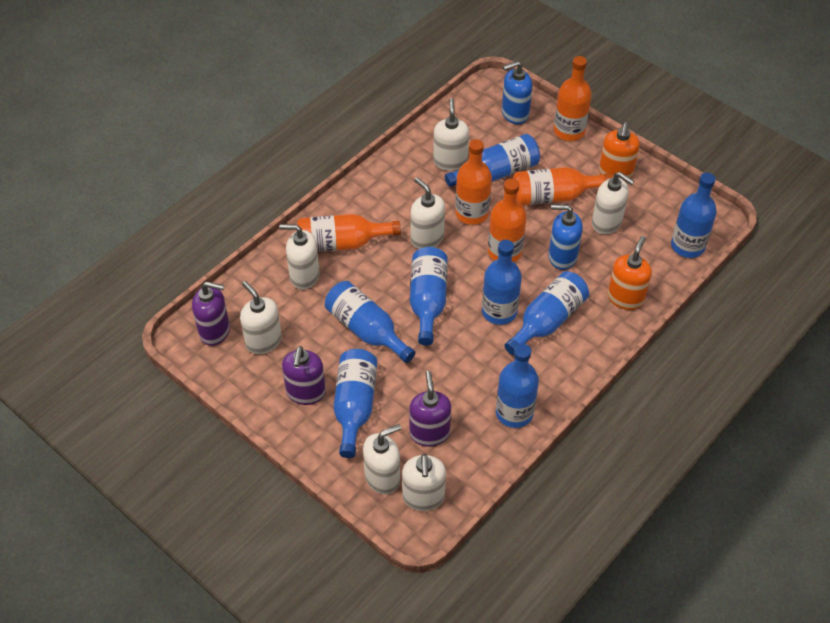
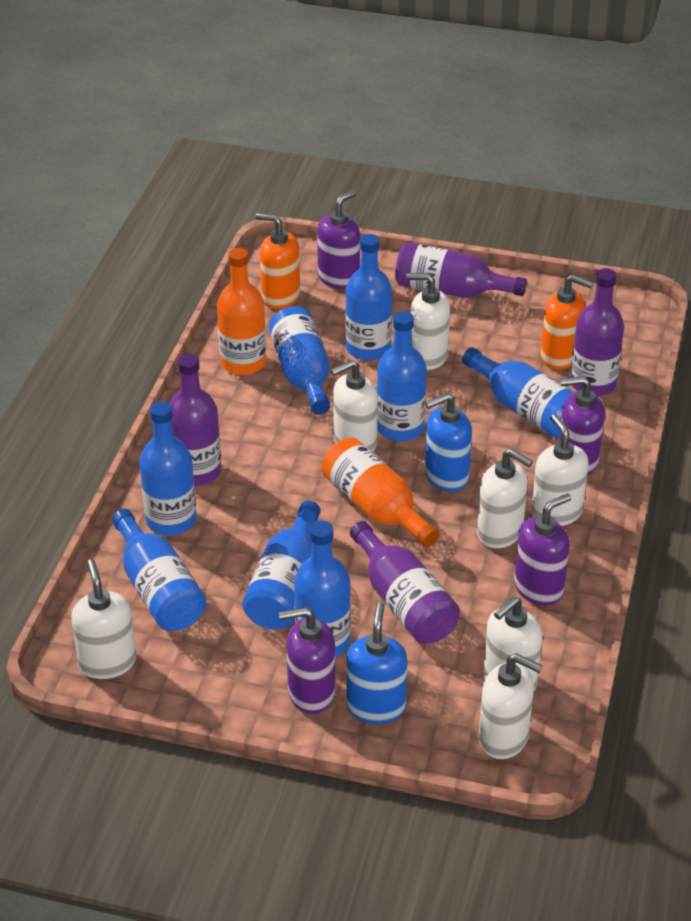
orange bottle: [297,214,401,252] [455,139,492,225] [488,179,526,262] [513,167,613,205] [554,56,592,141] = 5 -> [217,248,266,375] [322,438,440,547] = 2
purple bottle: none = 0 -> [170,354,221,486] [350,521,460,644] [395,242,527,298] [570,268,624,396] = 4
purple soap dispenser: [192,282,230,346] [282,346,326,405] [409,371,451,447] = 3 -> [279,607,335,714] [317,190,360,289] [514,493,571,606] [559,376,605,475] = 4

